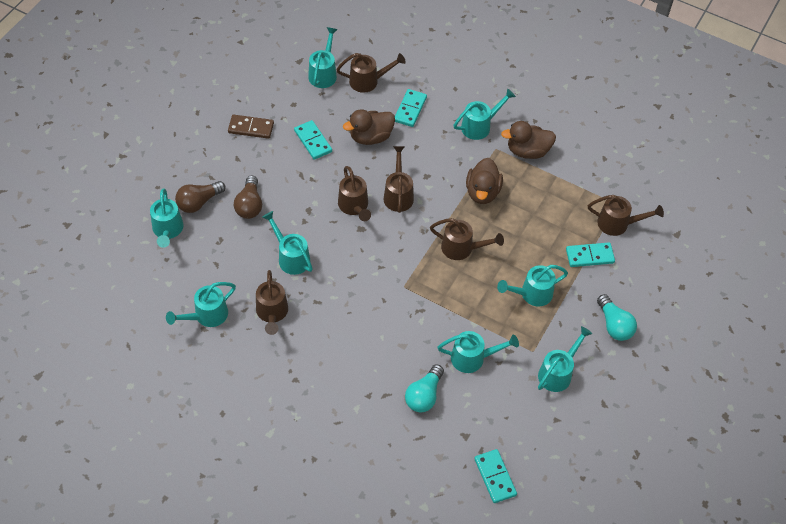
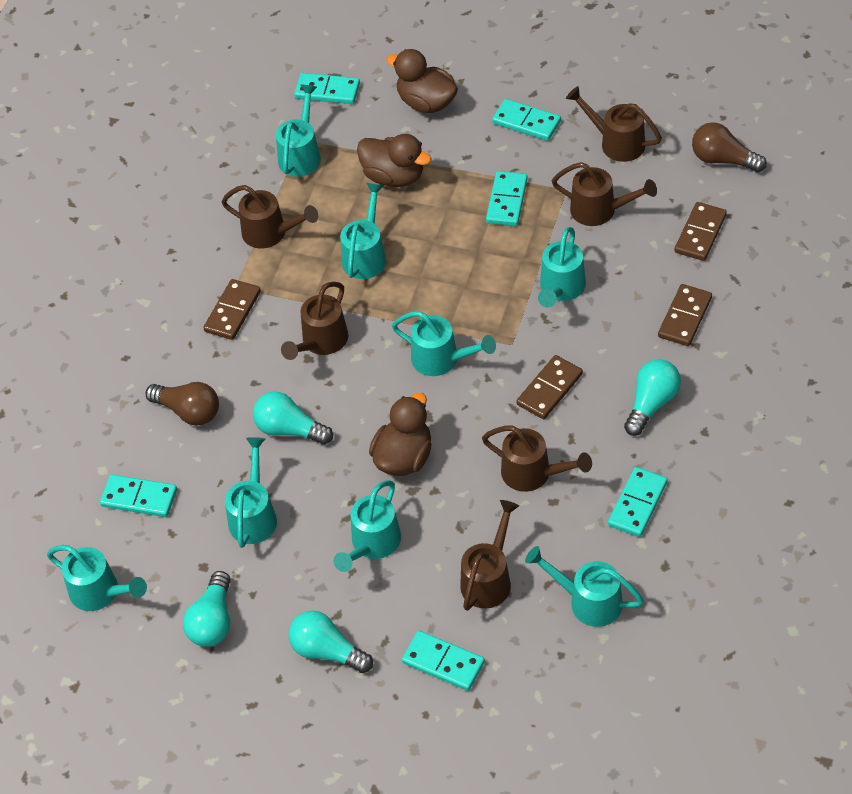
brown domino: [228,115,274,139] = 1 -> [203,279,261,340] [517,355,583,419] [658,284,712,346] [674,202,727,261] = 4
turquoise domino: [294,120,332,160] [395,89,427,127] [474,449,517,503] [566,242,615,267] = 4 -> [100,474,177,517] [294,73,360,104] [402,631,485,691] [486,171,528,226] [492,99,561,141] [608,467,667,537] = 6
turquoise light bulb: [405,364,444,413] [597,294,637,341] = 2 -> [183,571,231,647] [253,391,333,445] [288,611,373,673] [624,359,681,436] = 4

